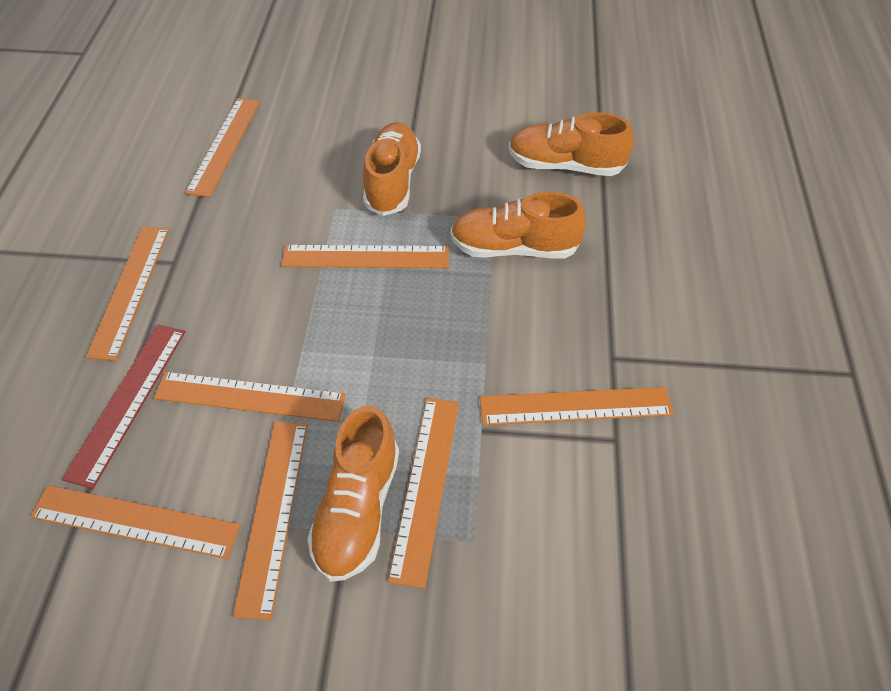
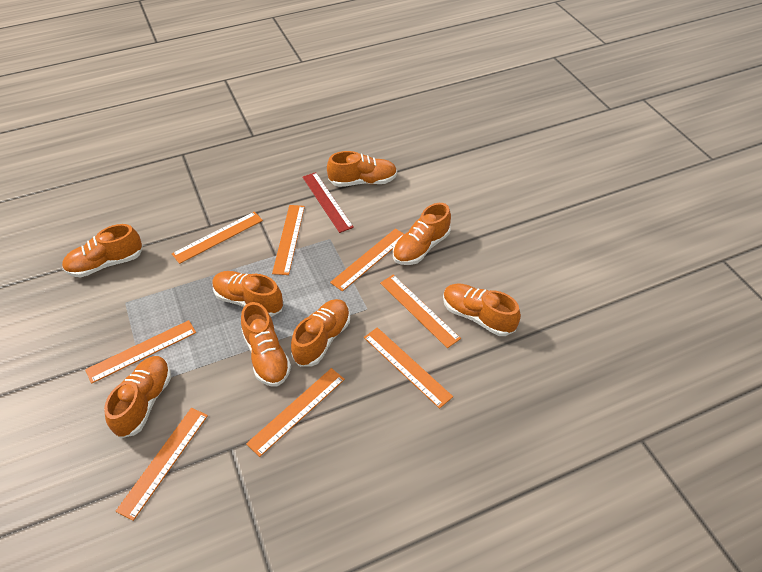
orange shoe: [307,406,399,582] [363,122,421,216] [451,192,586,259] [509,112,634,176] = 4 -> [62,224,143,277] [104,356,171,438] [212,271,283,317] [241,302,291,387] [291,299,350,367] [327,151,397,187] [393,203,451,265] [443,284,521,336] = 8

